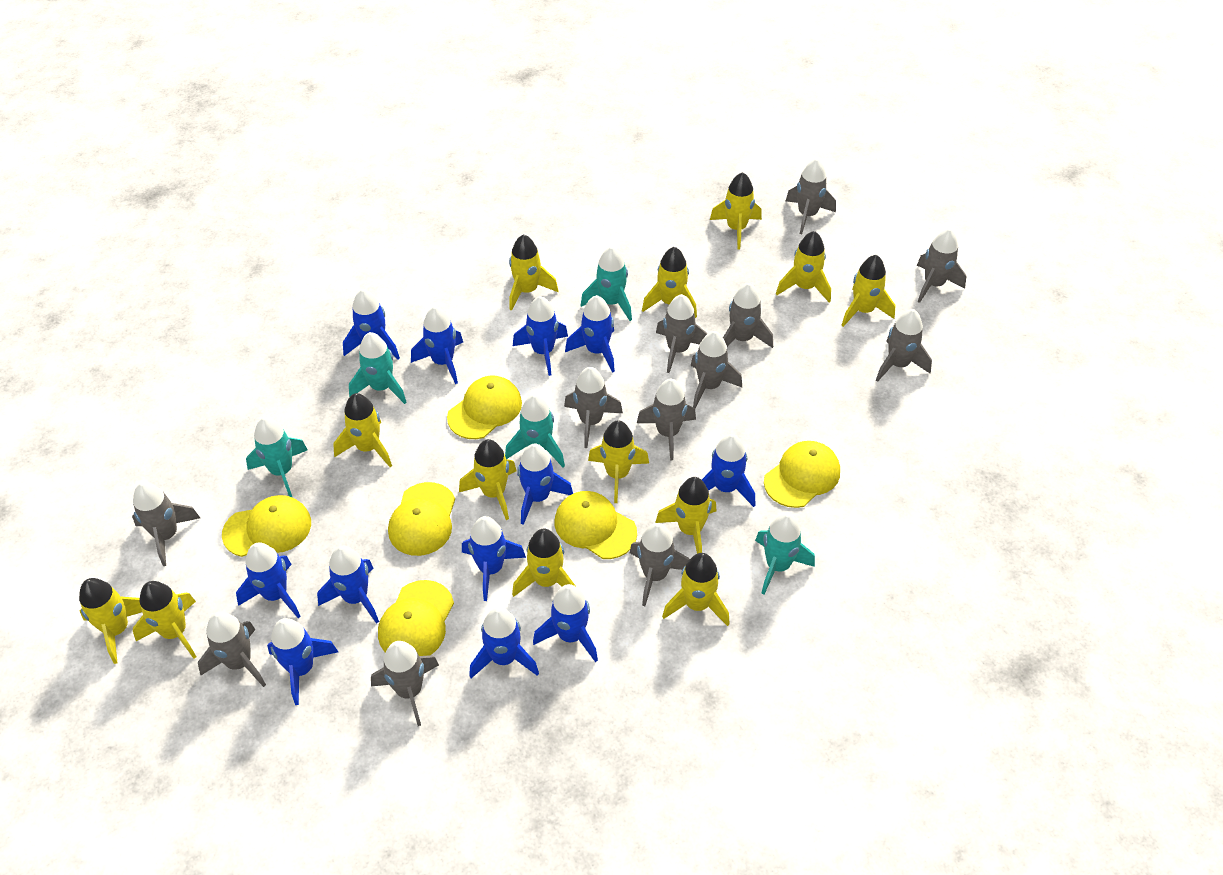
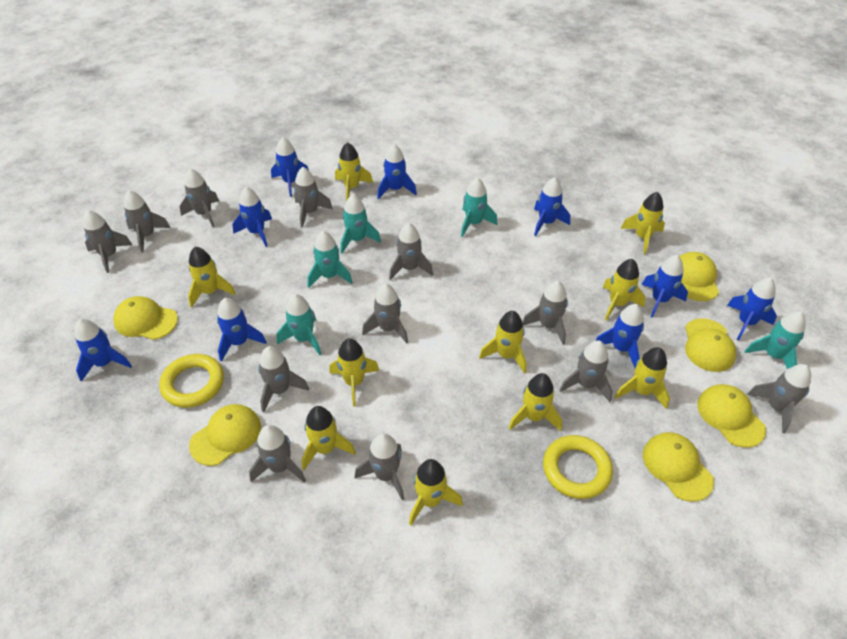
blue rocket: [236,542,301,618] [267,618,338,705] [317,546,379,624] [343,289,400,359] [411,306,463,384] [462,516,526,601] [469,607,539,678] [513,296,568,376] [517,443,573,525] [533,584,598,662] [565,295,615,373] [702,434,755,507] = 12 -> [75,319,132,382] [217,298,267,362] [232,187,272,247] [271,137,309,197] [377,144,417,199] [534,177,570,236] [595,304,644,368] [642,255,688,318] [727,278,777,340] = 9
yellow ring: none = 0 -> [159,354,224,408] [543,435,613,499] = 2
yellow rocket: [79,578,142,664] [133,581,196,659] [333,393,392,467] [459,439,517,520] [509,234,558,311] [512,529,575,597] [588,420,649,503] [642,247,697,318] [655,477,716,554] [662,553,730,626] [710,172,762,249] [776,231,831,303] [842,255,895,327] = 13 -> [188,247,236,308] [301,406,356,470] [329,338,379,407] [335,142,373,202] [409,459,463,525] [479,311,527,374] [509,373,562,431] [603,259,646,320] [615,347,670,409] [621,192,665,254] = 10

